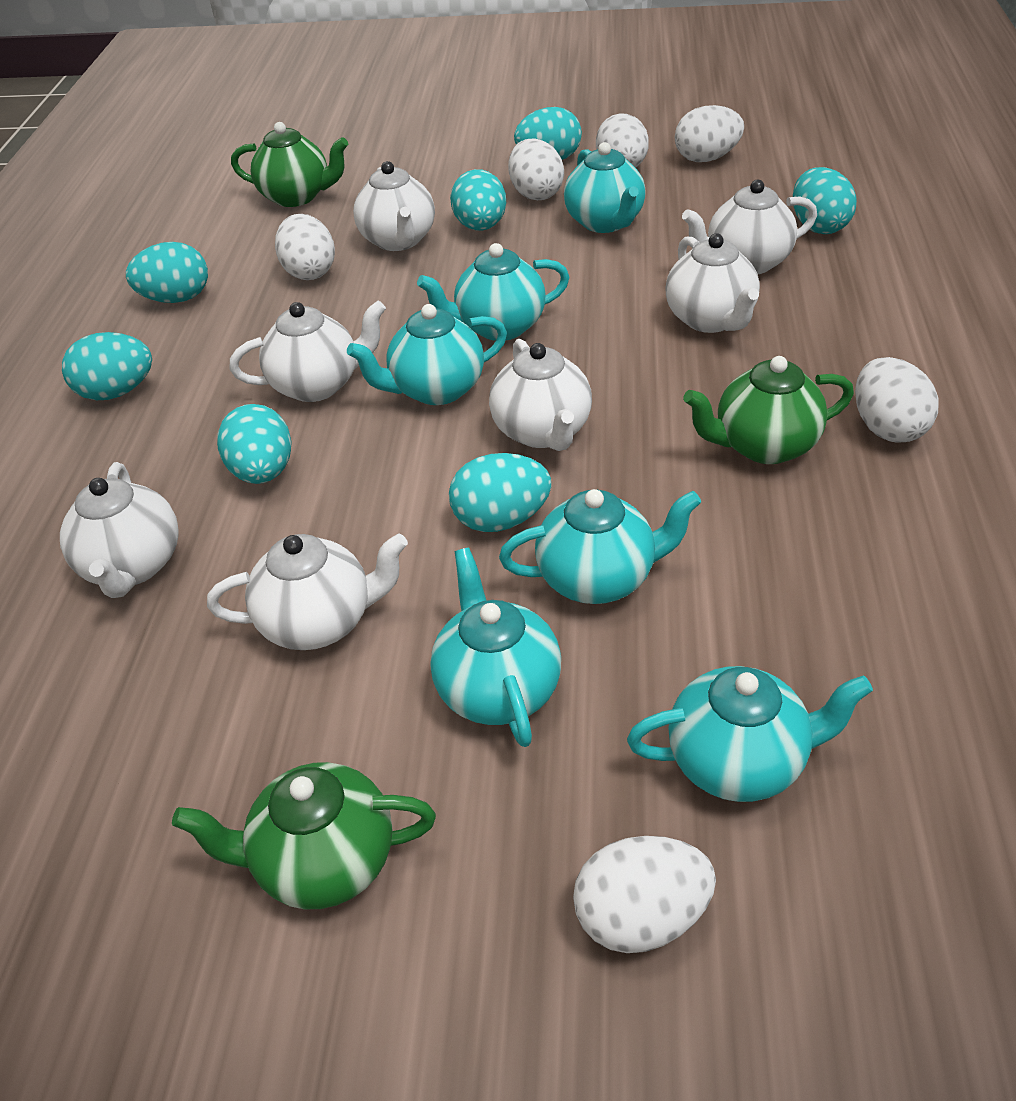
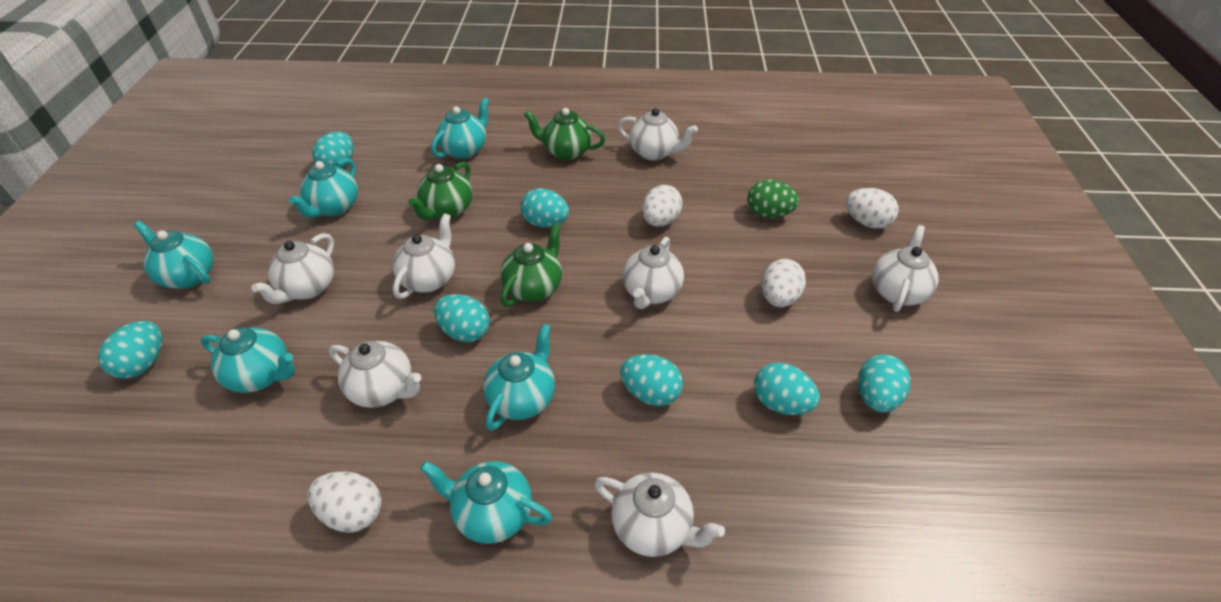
green egg: none = 0 -> [747,180,799,218] = 1
white egg: [275,214,335,280] [508,138,564,200] [573,836,716,953] [596,113,649,168] [675,105,744,162] [855,357,938,443] = 6 -> [307,472,382,533] [642,185,683,227] [761,259,806,307] [846,188,899,229] = 4

